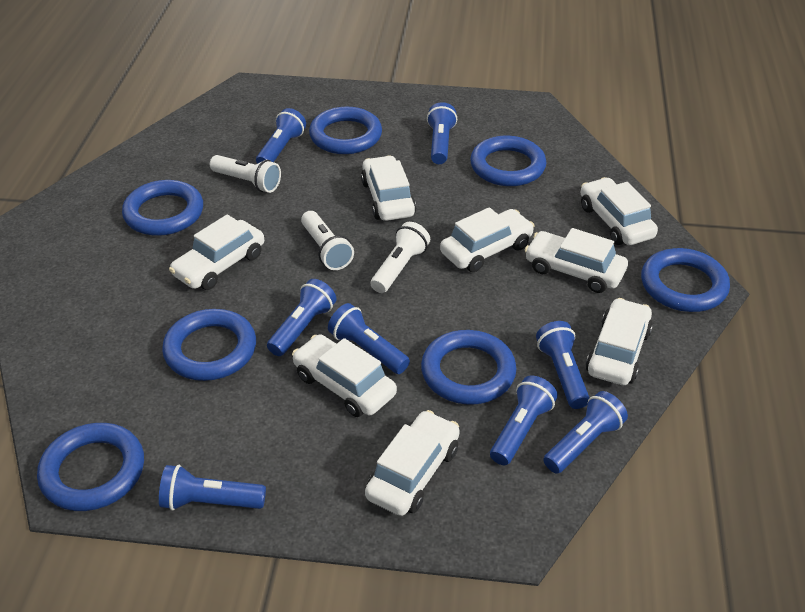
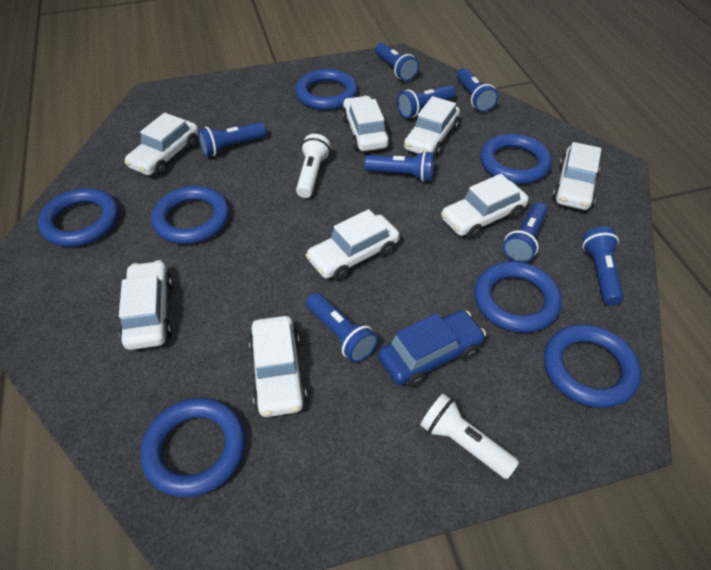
blue car: none = 0 -> [378,310,486,388] = 1
white flashlight: [210,155,281,193] [301,211,354,270] [371,222,430,293] = 3 -> [296,134,331,198] [420,393,519,479] = 2

